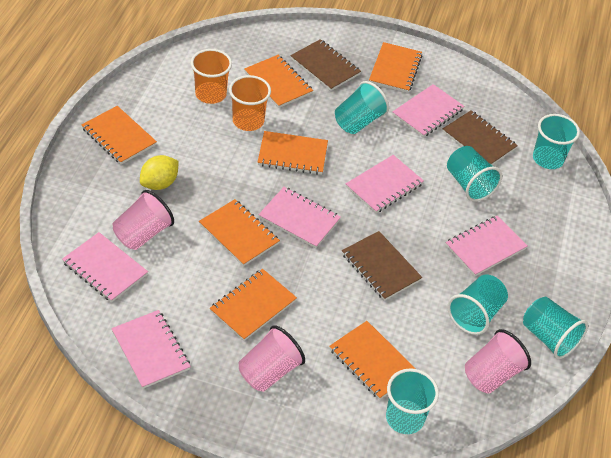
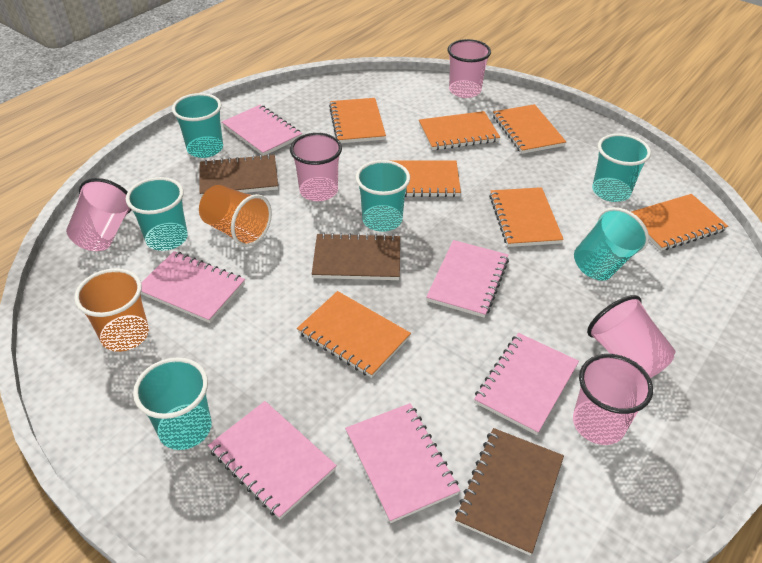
pink cup: [113,190,174,250] [238,325,305,392] [465,329,531,394] = 3 -> [66,178,131,251] [290,133,342,201] [448,39,491,98] [573,354,653,445] [587,295,675,378] = 5
yellow lemon: [140,155,179,190] = 1 -> none = 0

